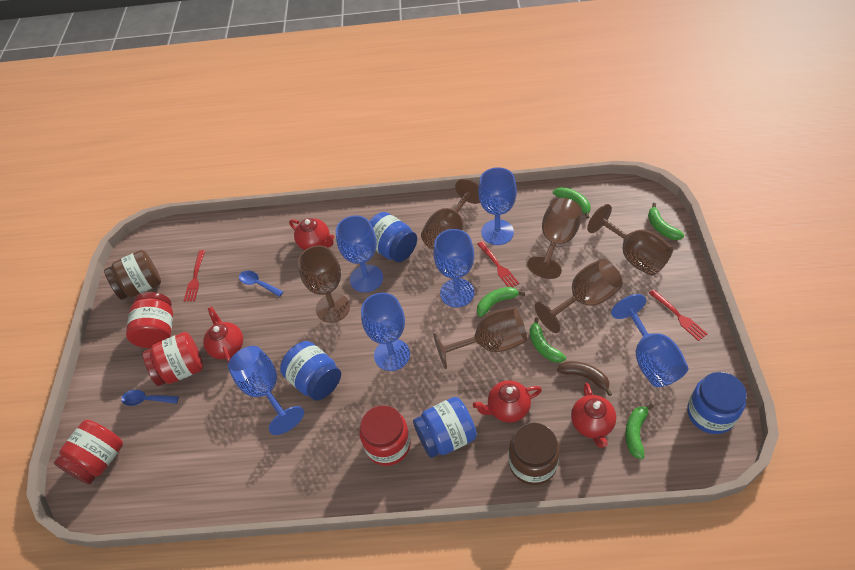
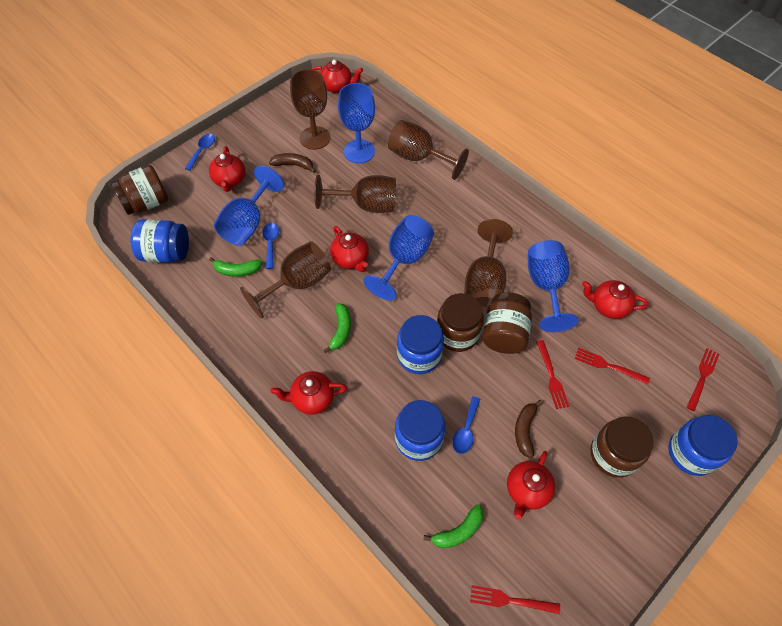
blue goblet: [228,346,304,435] [336,215,383,293] [361,293,410,371] [434,229,475,307] [478,167,517,245] [611,294,688,387] = 6 -> [214,166,284,246] [338,83,375,164] [363,215,434,301] [528,240,578,332] = 4
blue spoon: [121,390,179,406] [239,271,284,297] = 2 -> [185,134,215,171] [262,223,279,269] [452,396,480,454] = 3
brown banana: [557,361,612,396] = 1 -> [269,153,316,173] [515,400,543,458] = 2
brown goblet: [298,245,350,323] [421,178,480,251] [433,307,527,369] [527,198,582,279] [535,259,623,333] [587,204,673,276] = 6 -> [240,241,331,318] [290,69,331,150] [314,175,396,213] [388,120,469,180] [464,219,513,307] = 5
brown jar: [104,250,161,300] [509,423,560,485] = 2 -> [111,165,168,215] [437,293,484,352] [482,292,532,354] [591,416,654,478] = 4
green banana: [477,287,525,317] [529,317,566,363] [553,187,591,219] [625,403,654,459] [648,203,684,240] = 5 -> [209,257,263,277] [323,303,351,353] [424,504,483,548] = 3
red fork: [184,250,205,302] [477,241,519,288] [649,289,708,341] = 3 -> [470,585,560,614] [536,340,569,409] [575,348,650,384] [687,348,720,411] = 4
red jar: [54,420,123,485] [126,292,173,348] [143,332,203,386] [359,405,411,466] = 4 -> none = 0
red teapot: [203,307,243,362] [289,218,334,250] [473,380,542,423] [571,383,616,448] = 4 -> [209,146,245,192] [270,371,347,415] [312,60,363,93] [330,226,369,272] [507,451,555,520] [582,280,649,319] = 6

